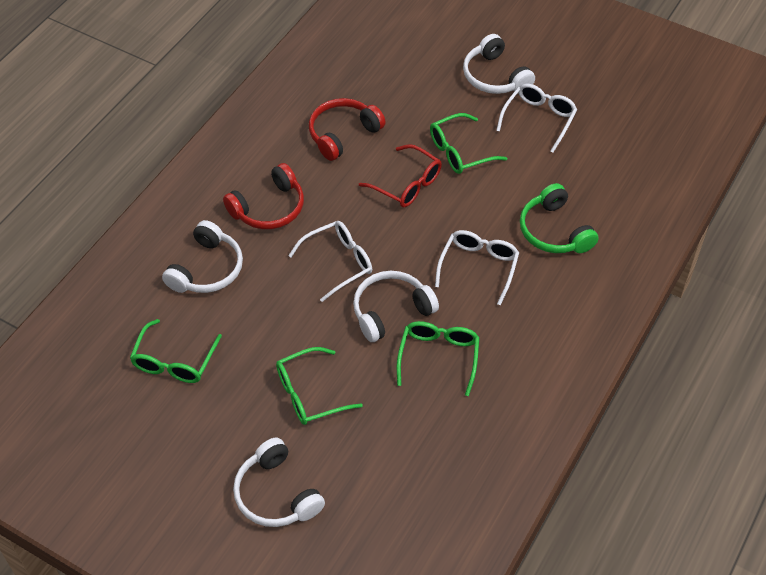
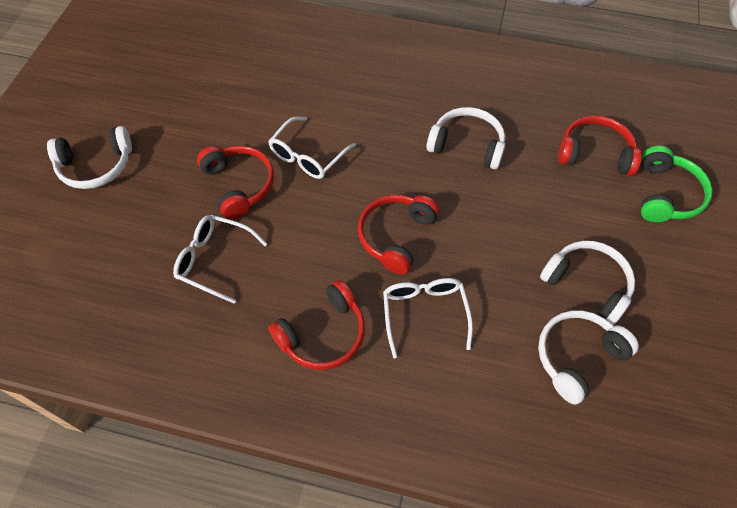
green glasses: [130,319,222,383] [276,347,363,425] [397,321,480,396] [430,113,507,174] = 4 -> none = 0
red glasses: [359,144,442,207] = 1 -> none = 0
red headphones: [223,163,304,229] [309,98,386,161] = 2 -> [197,146,274,220] [268,280,365,370] [358,195,440,275] [558,116,642,176] = 4

